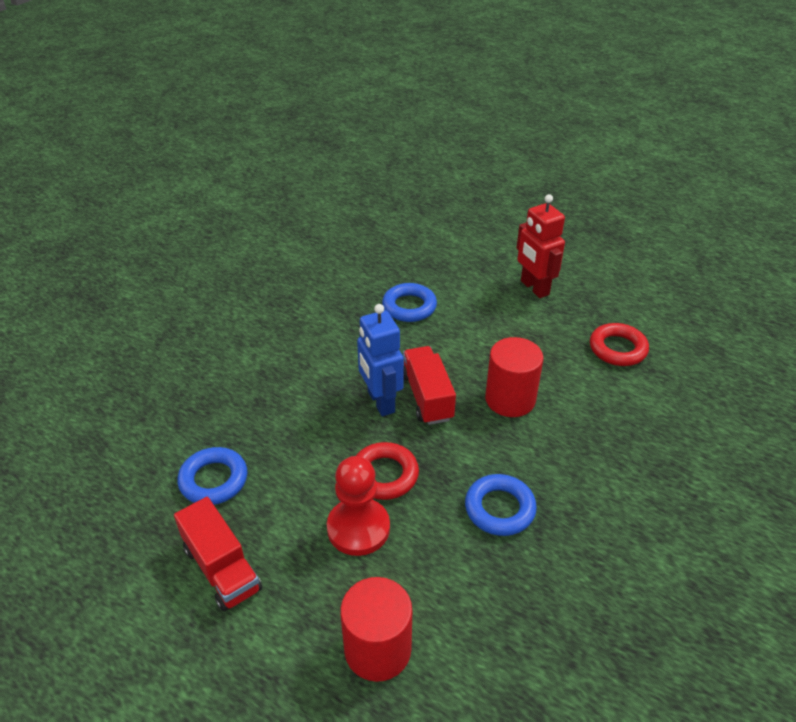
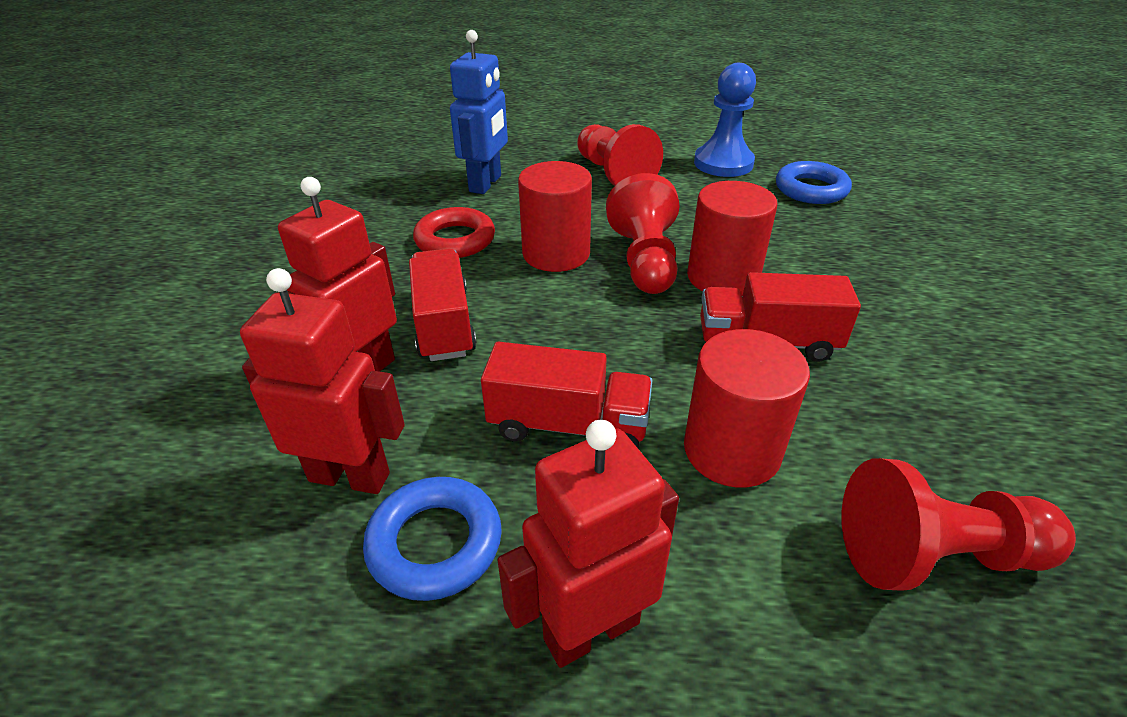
blue pawn: none = 0 -> [694,63,756,177] = 1
blue ring: [177,447,248,505] [382,283,437,322] [465,474,537,536] = 3 -> [363,477,502,601] [776,161,852,204] = 2
red cylinder: [340,577,412,682] [485,337,543,417] = 2 -> [518,161,592,272] [684,329,810,488] [687,181,777,296] = 3
red pawn: [327,456,390,556] = 1 -> [577,124,663,186] [606,173,680,294] [841,458,1076,591] = 3
red ring: [356,442,419,500] [590,323,649,366] = 2 -> [413,207,495,258] = 1
red robot: [516,194,565,298] = 1 -> [240,268,405,494] [278,177,397,372] [498,420,679,668] = 3
red truck: [174,497,262,612] [403,346,456,425] = 2 -> [409,248,477,361] [481,342,653,448] [700,272,861,362] = 3

